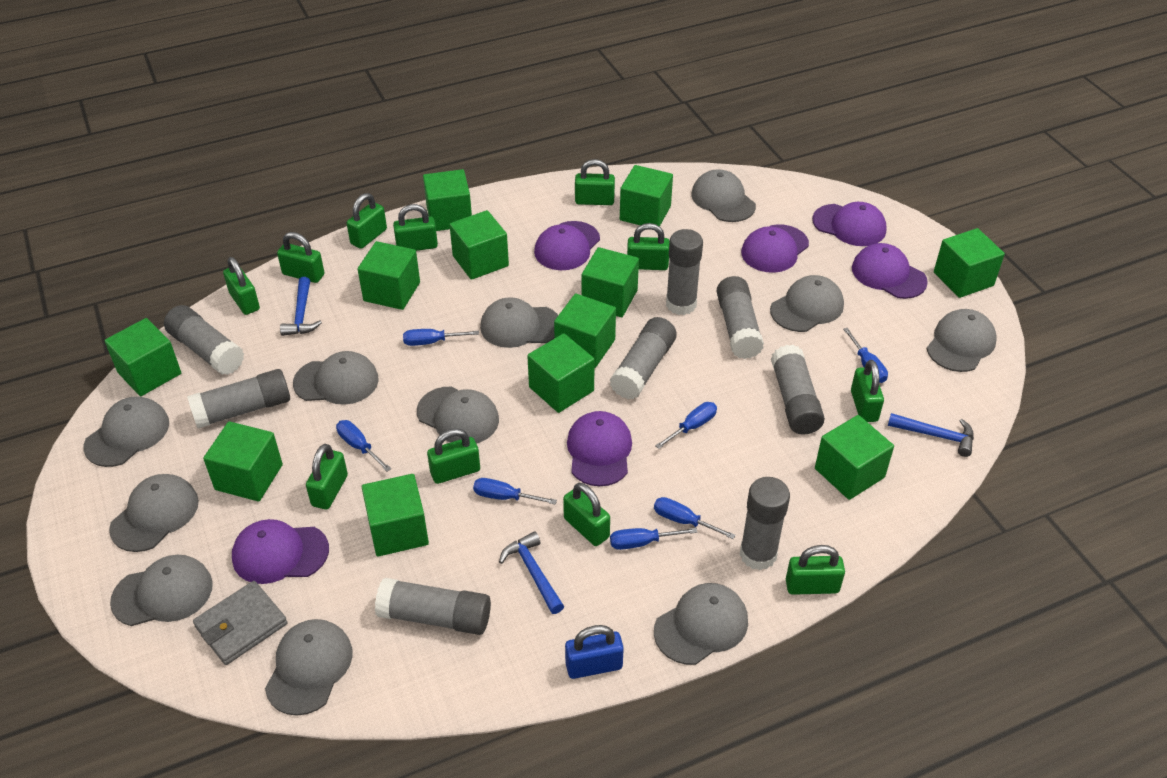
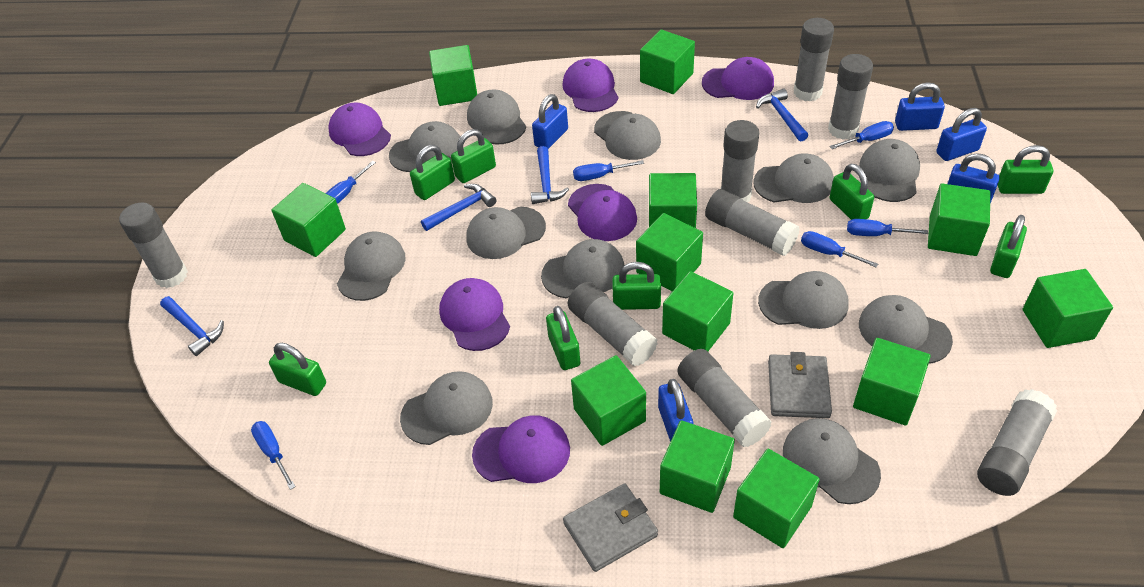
blue hammer: [280,277,322,336] [499,531,564,614] [888,413,974,457] = 3 -> [160,296,224,356] [421,184,496,231] [531,146,569,204] [756,89,808,141] = 4
blue padlock: [565,625,624,679] = 1 -> [532,94,568,149] [658,379,693,442] [895,82,945,131] [936,108,987,161] [948,153,1000,204] = 5
blue screwdriver: [336,420,391,472] [403,329,479,346] [473,478,557,505] [610,528,697,550] [654,497,735,539] [655,402,717,449] [843,328,888,383] = 7 -> [251,421,296,490] [326,161,376,204] [573,160,644,181] [801,231,878,268] [829,121,894,149] [847,219,928,236] = 6
green padlock: [223,257,260,315] [277,232,324,283] [306,444,348,509] [347,193,387,249] [393,204,438,251] [427,429,480,484] [563,483,610,546] [575,159,615,205] [627,223,670,270] [786,545,845,595] [851,360,884,422] = 11 -> [269,343,326,396] [410,145,455,200] [451,129,496,183] [546,306,580,370] [612,262,661,310] [830,164,874,220] [990,215,1027,278] [998,145,1053,194] = 8
grey cap: [83,397,169,467] [109,474,199,552] [110,555,213,626] [265,619,353,716] [293,351,379,405] [417,386,499,444] [480,297,558,348] [654,583,748,665] [691,169,756,222] [770,275,844,332] [927,309,996,372] = 11 -> [337,232,406,301] [389,121,460,172] [400,371,493,445] [466,206,546,259] [467,89,526,145] [541,239,624,298] [594,111,661,160] [753,153,834,203] [758,271,849,329] [783,418,881,504] [859,139,920,202] [859,295,953,364] = 12
grey wallet: [193,581,288,665] = 1 -> [563,483,658,572] [768,352,832,418] = 2

